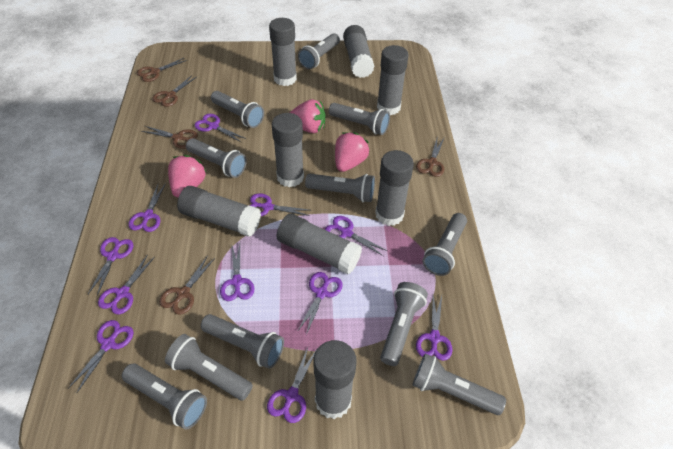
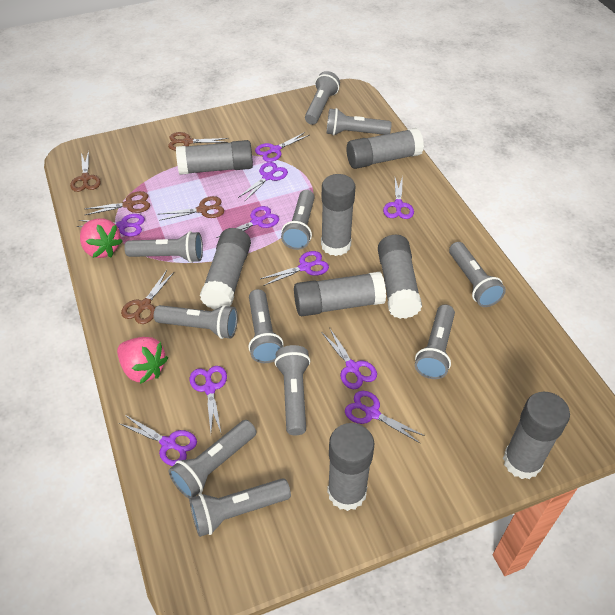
pink strawberry: [168,155,206,198] [290,99,326,133] [335,132,369,172] = 3 -> [80,218,123,258] [117,337,168,384] = 2
purple scissors: [68,320,134,392] [88,237,133,296] [98,254,155,314] [128,183,166,232] [194,114,246,142] [220,244,254,301] [249,193,310,216] [267,347,317,423] [297,272,343,335] [325,216,388,256] [416,295,452,361] = 11 -> [77,214,145,237] [119,415,197,466] [190,366,227,435] [217,206,279,238] [238,162,288,202] [255,132,310,162] [260,251,329,286] [321,329,377,389] [345,391,425,444] [383,176,414,219] = 10

